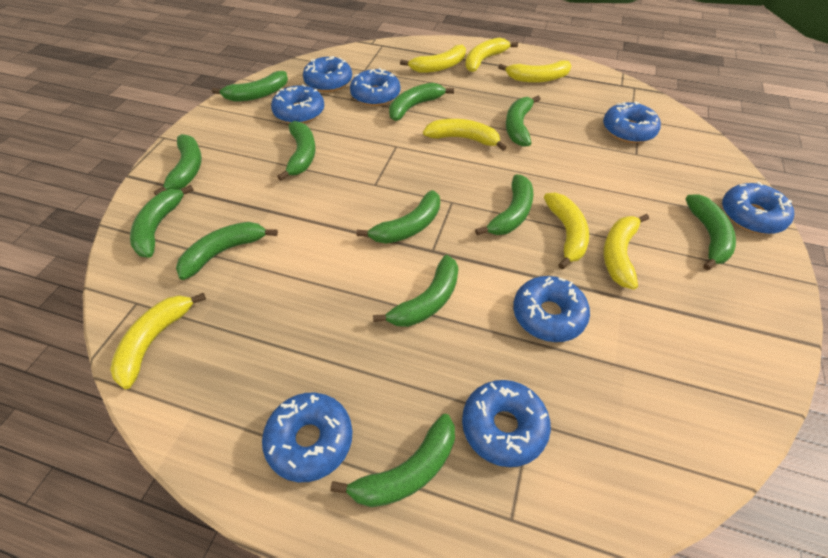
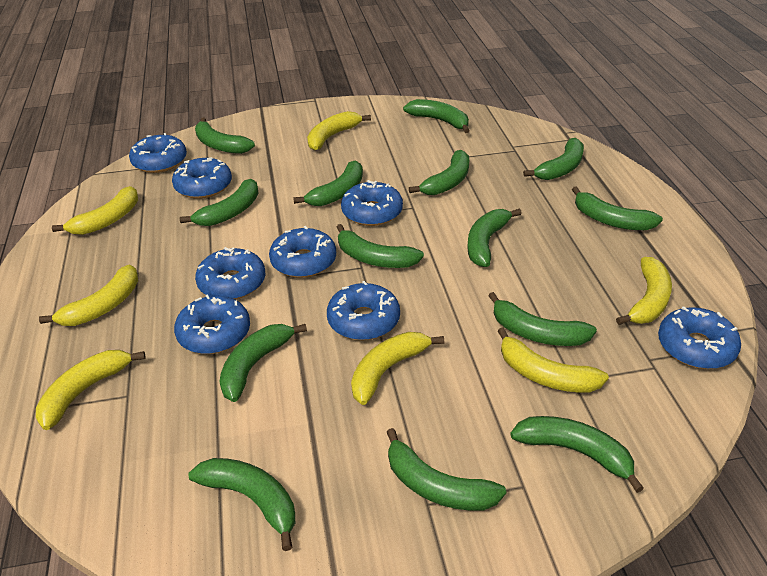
green banana: [130,185,194,258] [154,134,202,195] [176,222,278,280] [212,71,288,102] [277,121,316,181] [330,414,455,507] [356,190,440,244] [373,255,458,327] [389,83,454,121] [475,174,534,235] [506,96,541,147] [685,194,736,270] = 12 -> [180,179,259,226] [188,458,295,551] [195,118,255,154] [219,324,307,402] [293,161,363,206] [336,224,424,268] [387,428,506,511] [403,99,470,133] [409,150,469,195] [467,209,522,267] [488,292,597,346] [510,416,644,493] [523,138,584,180] [572,186,663,230] = 14

